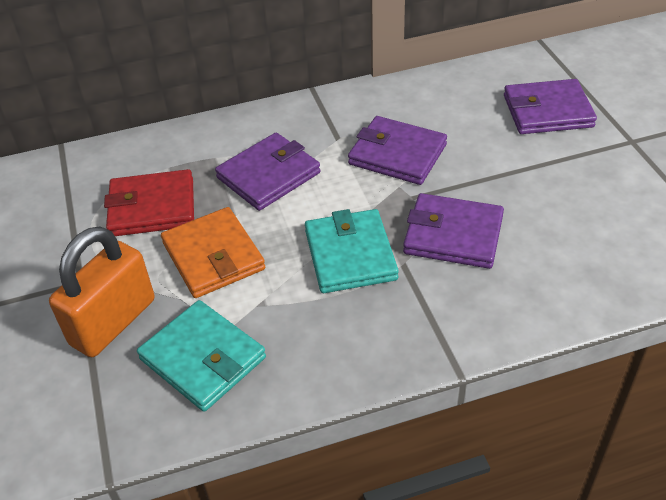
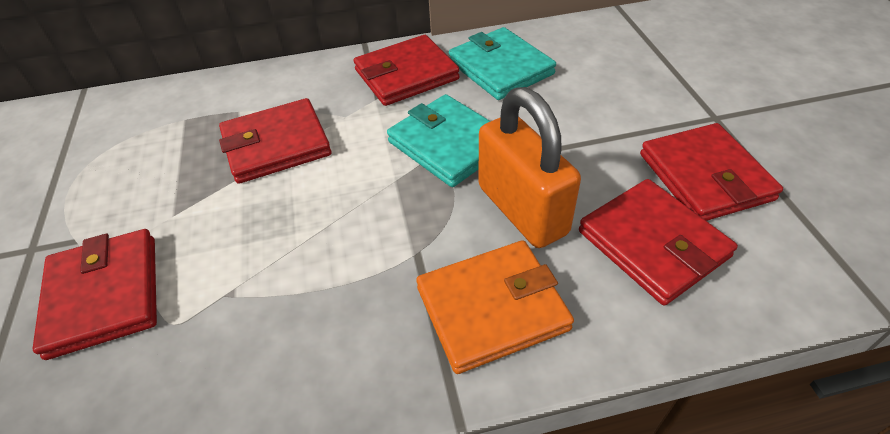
purple wallet: [215,133,321,211] [348,116,447,185] [403,193,504,269] [504,79,597,134] = 4 -> none = 0
red wallet: [104,169,194,236] = 1 -> [32,229,157,360] [219,98,331,184] [354,35,460,106] [579,179,738,306] [640,123,783,221] = 5

